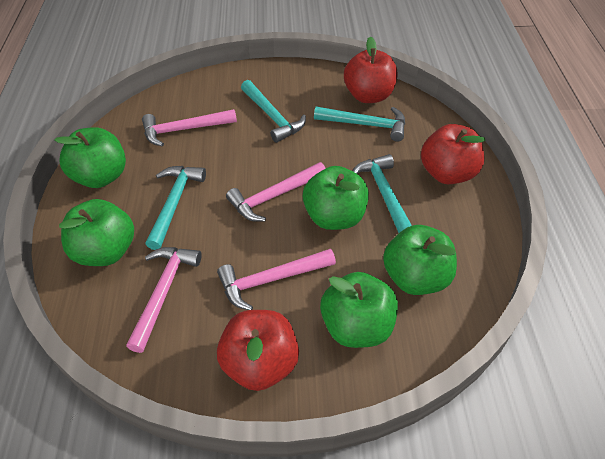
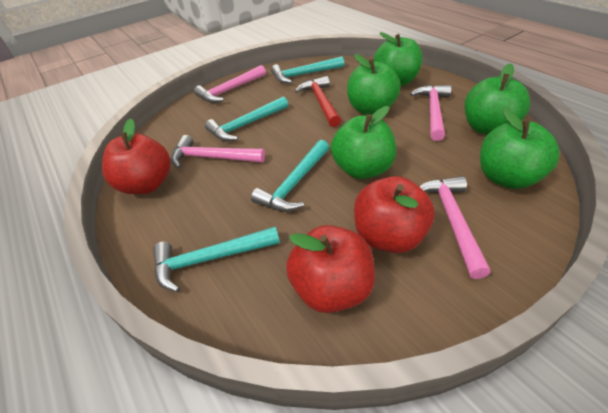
red hammer: none = 0 -> [295,76,341,127] = 1

